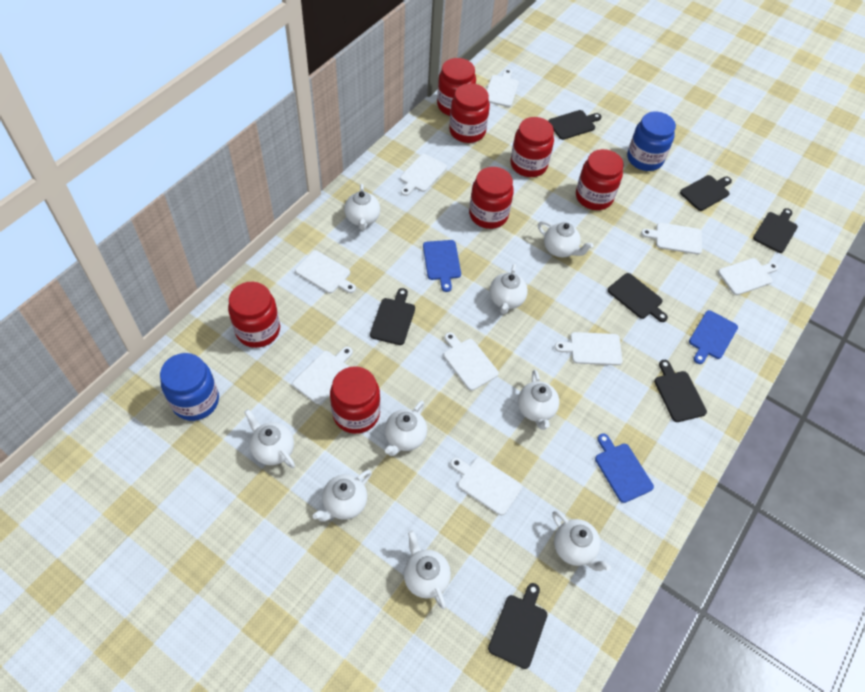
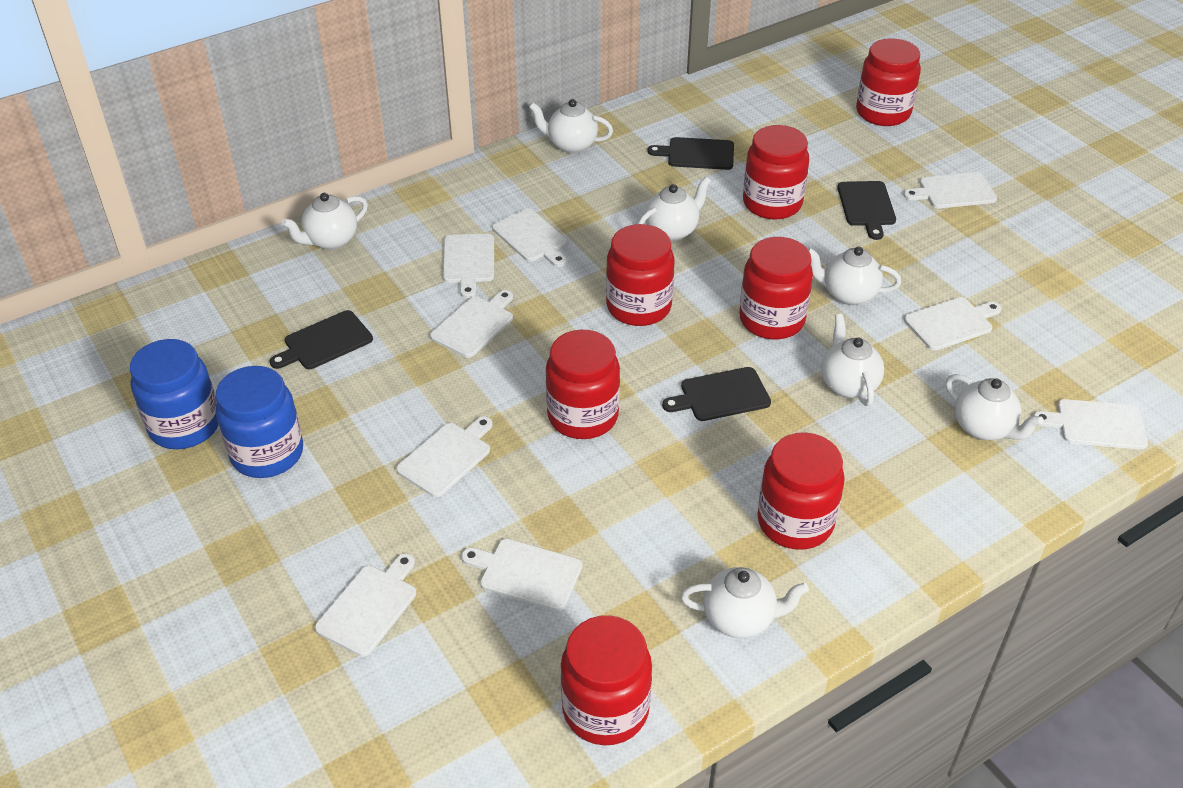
black cutting board: [370,288,415,345] [488,583,547,669] [548,110,601,140] [608,273,668,322] [654,360,707,422] [680,175,732,211] [753,208,798,253] = 7 -> [270,310,373,369] [647,137,734,170] [662,367,771,421] [837,181,896,240] = 4
blue cutting board: [423,240,461,292] [595,433,654,503] [689,310,738,364] = 3 -> none = 0
white teapot: [244,409,295,468] [313,470,372,522] [344,184,380,230] [385,401,427,456] [404,530,451,609] [490,264,528,314] [518,370,559,430] [538,221,594,258] [552,511,611,571] = 9 -> [282,193,368,250] [529,99,613,153] [638,177,711,241] [681,567,809,638] [808,247,901,305] [822,314,884,406] [946,374,1044,440] = 7

